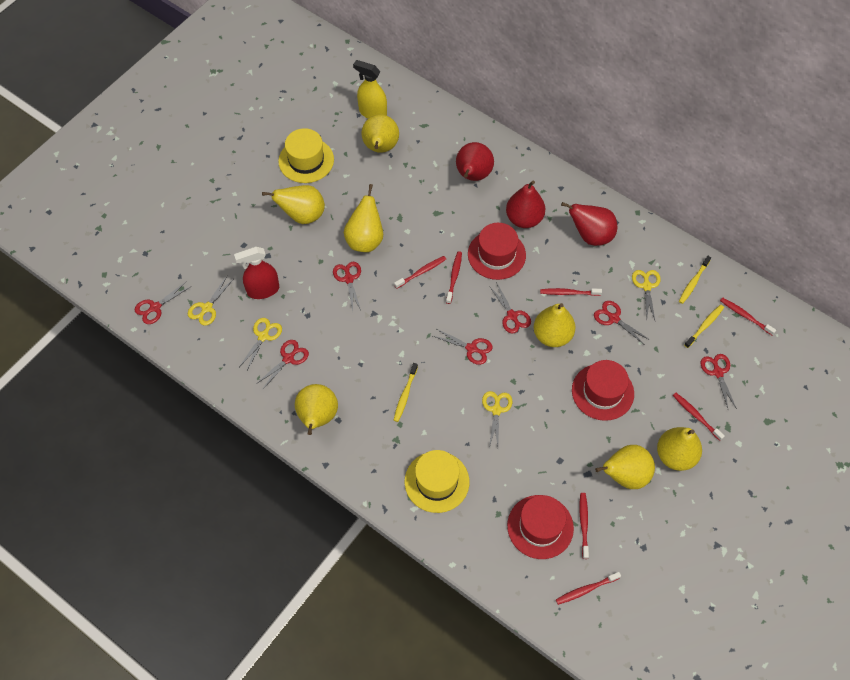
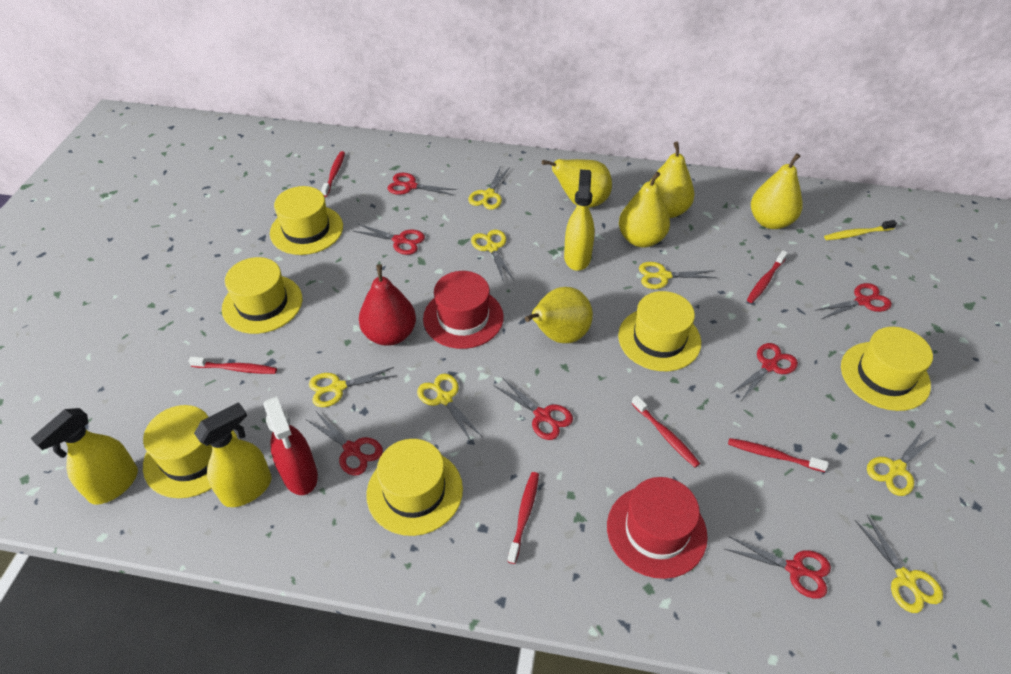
red hat: [468,223,526,280] [507,495,574,559] [572,360,634,421] = 3 -> [423,271,504,349] [607,477,708,579] = 2
red pear: [456,142,494,181] [506,180,545,228] [561,202,617,246] = 3 -> [359,264,416,346] = 1
red toothbrush: [394,256,446,289] [446,251,462,304] [540,288,602,296] [556,572,621,605] [580,493,589,559] [673,393,725,441] [720,297,776,335] = 7 -> [188,357,277,374] [321,151,345,197] [507,472,539,564] [631,395,700,468] [728,438,828,472] [747,251,788,303] = 6
yellow hat: [278,128,334,183] [405,450,469,513] = 2 -> [143,405,238,498] [222,257,302,334] [270,186,343,255] [366,439,463,536] [618,291,701,371] [841,327,933,411] = 6
yellow pear: [262,185,325,224] [295,384,338,435] [344,184,383,252] [361,114,399,153] [534,303,575,347] [595,445,655,489] [657,427,702,471] = 7 -> [525,287,593,343] [542,159,612,208] [619,172,670,248] [650,142,695,218] [751,153,802,229] = 5
yellow scissors: [188,276,233,326] [239,318,282,372] [482,391,512,448] [632,270,661,320] = 4 -> [309,367,397,407] [417,374,483,443] [468,166,510,210] [471,230,514,282] [639,262,717,289] [855,515,943,613] [867,428,935,496] = 7
yellow spray bottle: [353,60,387,118] = 1 -> [30,408,138,505] [194,402,272,507] [564,170,595,271] = 3
yellow toothbrush: [394,363,418,422] [679,256,711,304] [684,305,724,348] = 3 -> [824,220,897,240] = 1

